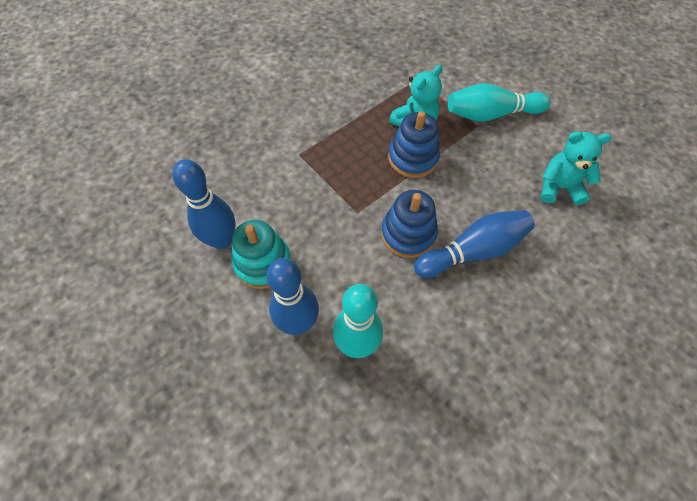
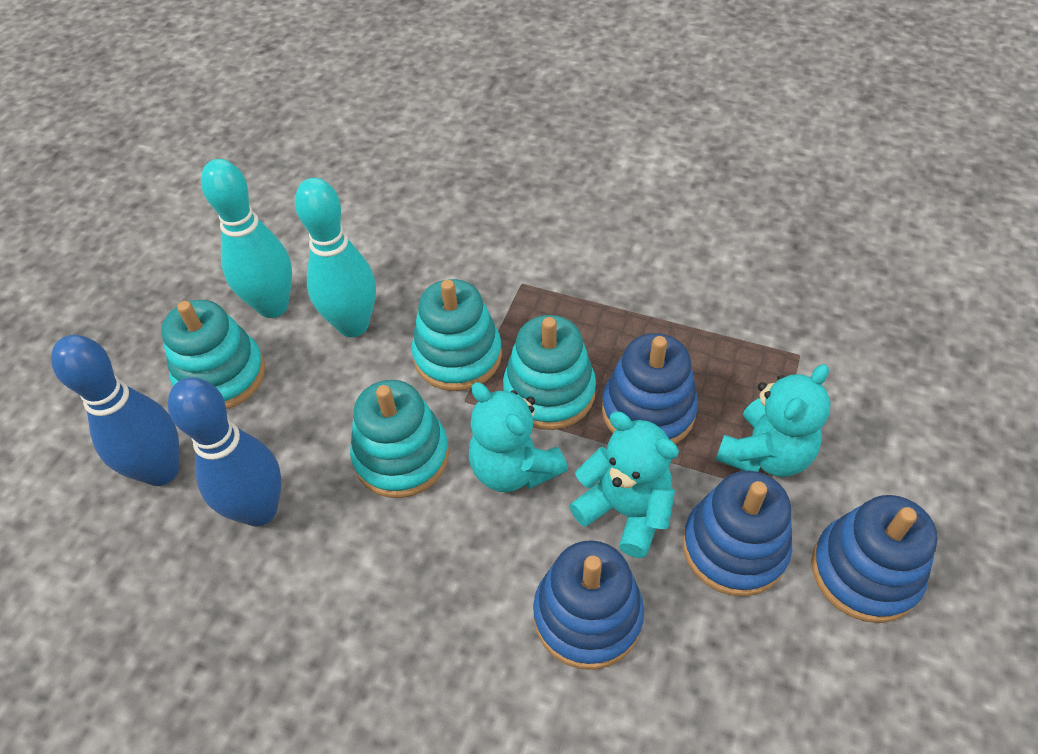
blue bowling pin: [172,159,235,249] [266,258,319,335] [414,210,535,278] = 3 -> [51,335,179,486] [168,377,282,527] = 2
blue stacking toy: [381,190,438,258] [388,111,440,178] = 2 -> [533,540,644,670] [602,333,698,444] [682,471,792,597] [811,495,938,623] = 4
turquoise stacking toy: [232,220,291,289] = 1 -> [161,300,265,409] [350,380,449,498] [411,279,502,391] [503,315,596,430] = 4
turquoise teddy bear: [389,65,442,127] [541,131,612,205] = 2 -> [469,382,568,492] [569,412,679,558] [716,364,830,477] = 3

